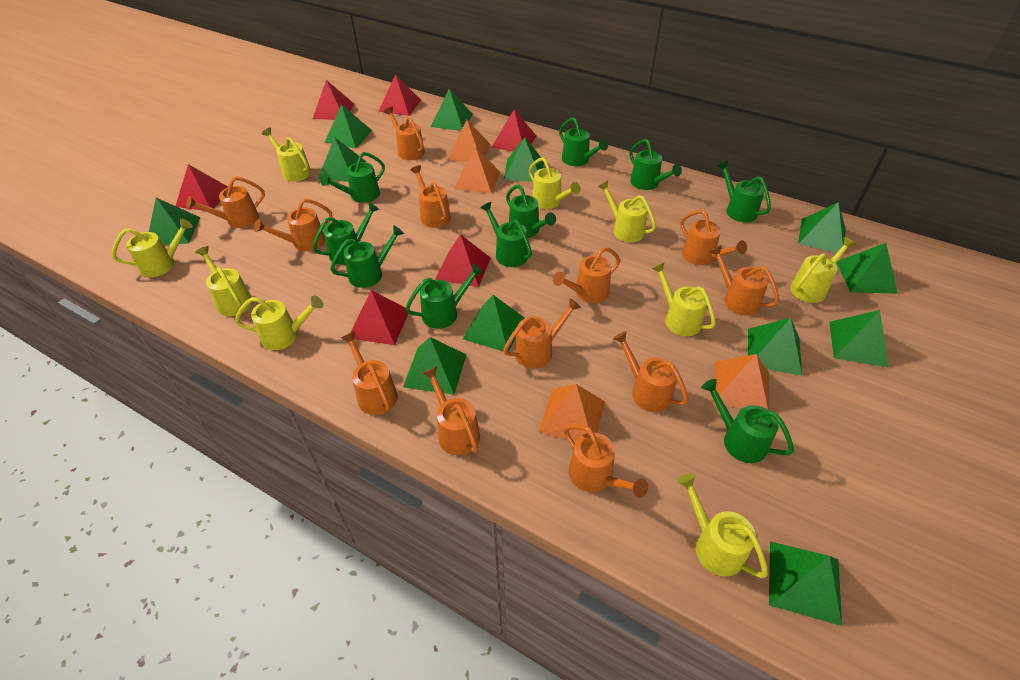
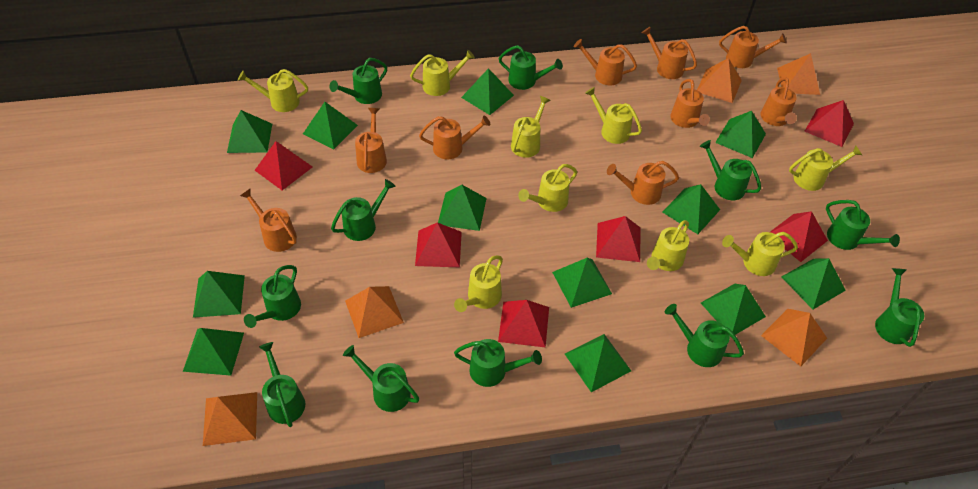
green watering can: [312,202,380,265] [321,152,385,203] [330,225,404,288] [406,264,484,329] [480,202,532,267] [506,185,556,238] [559,117,608,166] [630,139,682,190] [701,379,794,463] [717,161,771,222] = 10 -> [244,265,301,328] [259,342,305,427] [329,58,387,104] [331,179,395,241] [343,345,420,412] [454,339,542,387] [499,45,563,90] [665,304,744,367] [700,140,761,200] [826,200,900,250] [875,268,924,347] = 11
orange pyramid: [447,120,491,162] [454,147,500,194] [539,384,605,442] [713,354,769,410] = 4 -> [203,392,257,446] [345,286,404,338] [697,58,742,103] [761,309,827,366] [777,53,820,95] = 5
orange watering can: [186,176,265,228] [254,199,332,251] [341,331,398,415] [384,107,425,160] [410,165,451,228] [422,367,480,455] [503,298,581,368] [553,247,620,303] [564,424,648,498] [613,331,688,412] [680,210,747,265] [709,245,779,315] = 12 -> [240,188,297,252] [355,108,387,173] [419,115,490,159] [574,39,637,85] [607,161,679,205] [642,27,697,79] [670,79,710,128] [719,26,787,68] [761,77,797,126] = 9

